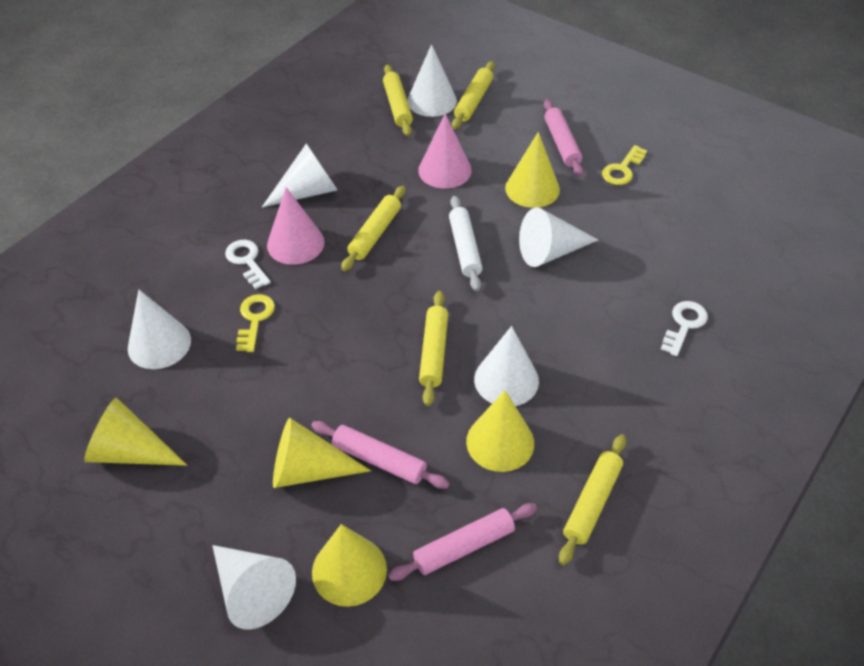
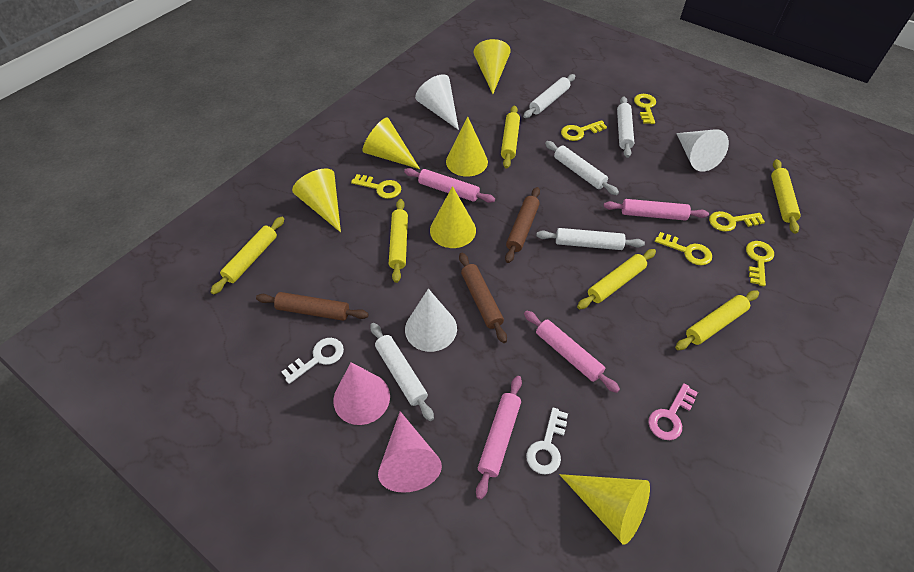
brown rolling pin: none = 0 -> [256,292,369,321] [459,253,507,343] [505,187,540,263] = 3
pink key: none = 0 -> [648,383,698,440] = 1
pink rolling pin: [311,421,450,489] [388,503,537,581] [544,99,584,177] = 3 -> [404,168,495,203] [476,376,522,500] [524,311,620,393] [604,199,709,221] = 4
white cone: [128,290,191,369] [212,545,296,630] [262,143,337,207] [407,44,457,117] [474,326,539,406] [519,207,598,267] = 6 -> [405,289,457,352] [415,75,459,130] [676,129,729,172] = 3
white rolling pin: [449,196,483,291] = 1 -> [370,323,434,421] [523,74,575,118] [536,228,645,250] [545,141,619,195] [617,96,634,158] = 5
yellow cone: [84,398,187,466] [273,418,371,488] [312,524,387,607] [466,390,534,472] [505,132,560,208] = 5 -> [292,169,341,232] [362,117,420,169] [430,186,476,248] [446,117,488,177] [474,39,511,94] [559,474,650,545] = 6
yellow key: [236,294,275,352] [602,145,647,185] = 2 -> [351,174,401,199] [561,120,607,141] [634,94,656,124] [655,232,712,265] [709,211,765,232] [746,241,774,286] = 6
yellow rolling pin: [341,186,406,271] [383,65,413,136] [419,291,448,406] [452,61,495,129] [559,434,626,565] = 5 -> [211,217,284,294] [389,199,408,283] [501,106,520,168] [577,249,656,309] [675,290,759,350] [771,159,801,234] = 6

